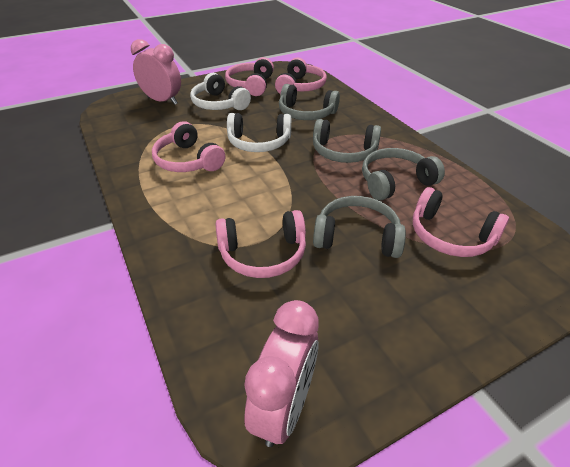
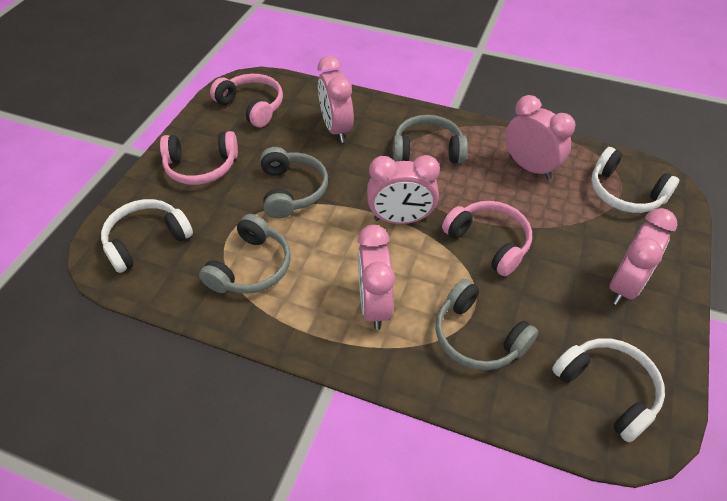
pink clock: [131,39,181,105] [244,300,319,447] = 2 -> [318,56,354,143] [358,225,395,330] [367,155,440,224] [505,95,575,180] [609,208,678,305] = 5
pink headphones: [152,121,225,172] [216,210,306,278] [225,57,274,96] [275,58,327,94] [413,187,509,257] = 5 -> [160,131,238,185] [210,74,283,127] [442,201,532,277] = 3
white headphones: [190,73,251,110] [227,113,291,152] = 2 -> [101,199,193,273] [552,338,665,442] [591,147,679,213] = 3

